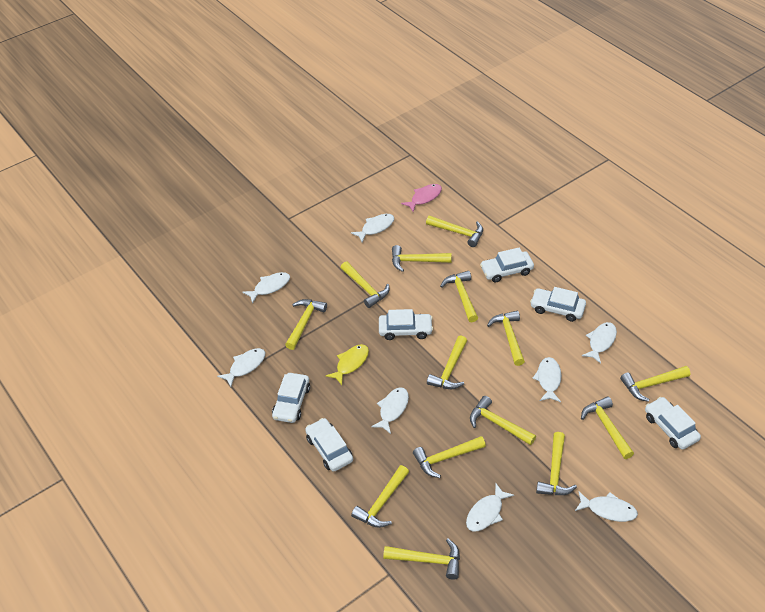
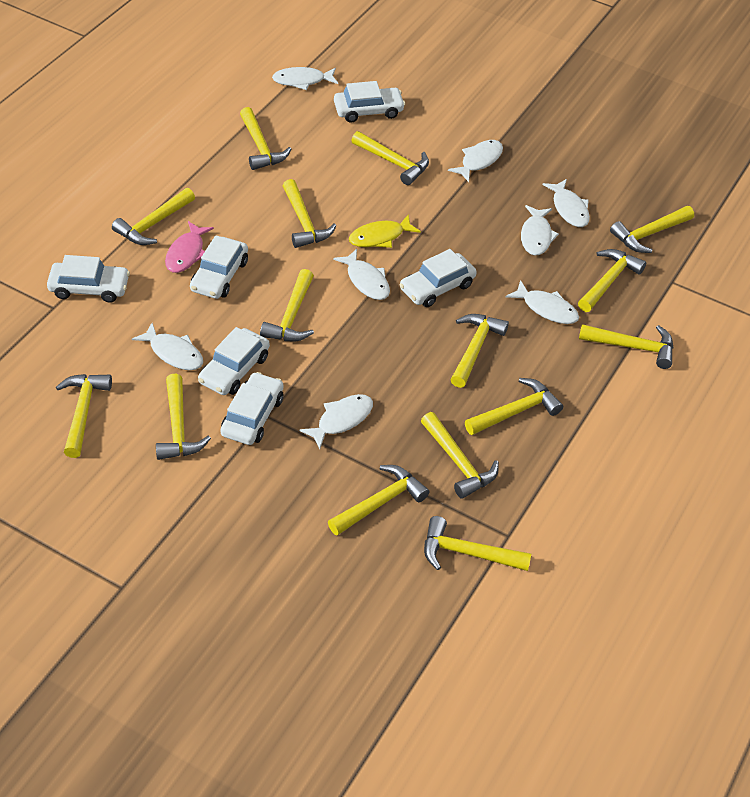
yellow hammer: [285,299,327,350] [340,262,389,308] [351,465,409,528] [383,539,460,580] [392,245,451,272] [413,436,486,478] [426,215,483,247] [427,336,467,389] [440,271,478,322] [470,396,536,445] [487,311,525,366] [536,432,577,495] [581,396,634,459] [620,366,690,402] = 14 -> [56,374,112,458] [112,188,195,245] [156,374,211,460] [240,107,291,170] [260,269,314,341] [283,179,336,248] [328,465,429,536] [351,131,429,185] [421,412,499,499] [424,516,531,571] [450,314,509,388] [465,378,563,435] [578,249,646,312] [579,324,673,369] [610,206,694,253] = 15

